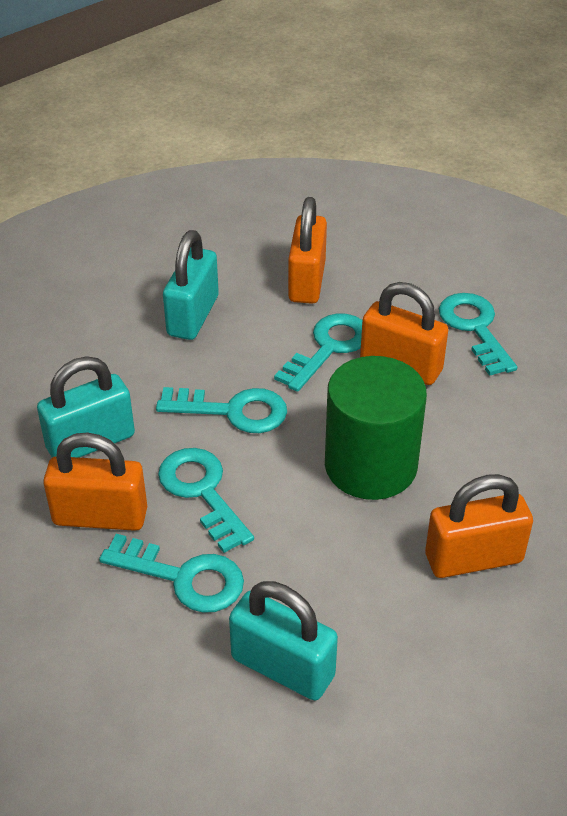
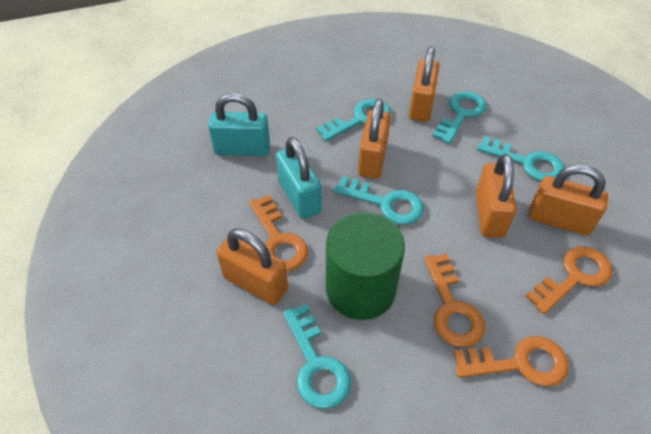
orange key: none = 0 -> [249,195,308,272] [423,253,485,347] [453,336,568,387] [525,246,612,314] = 4
orange padlock: [43,432,147,531] [288,197,327,304] [360,282,449,385] [425,474,533,578] = 4 -> [216,229,288,305] [358,99,391,179] [409,47,439,122] [475,154,516,238] [528,164,608,236] = 5
turquoise padlock: [37,357,135,458] [163,230,219,340] [229,581,338,700] = 3 -> [208,93,270,156] [276,137,321,219] = 2

